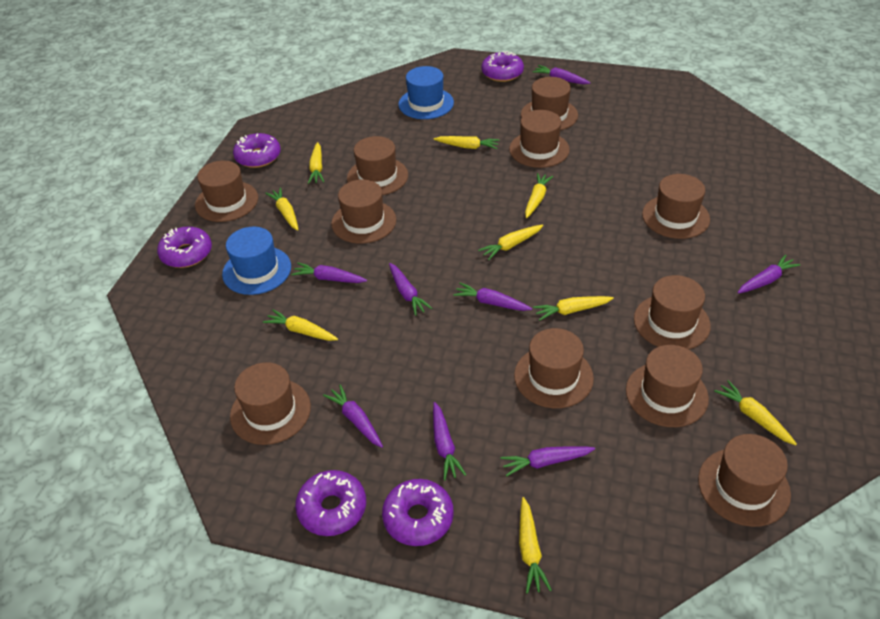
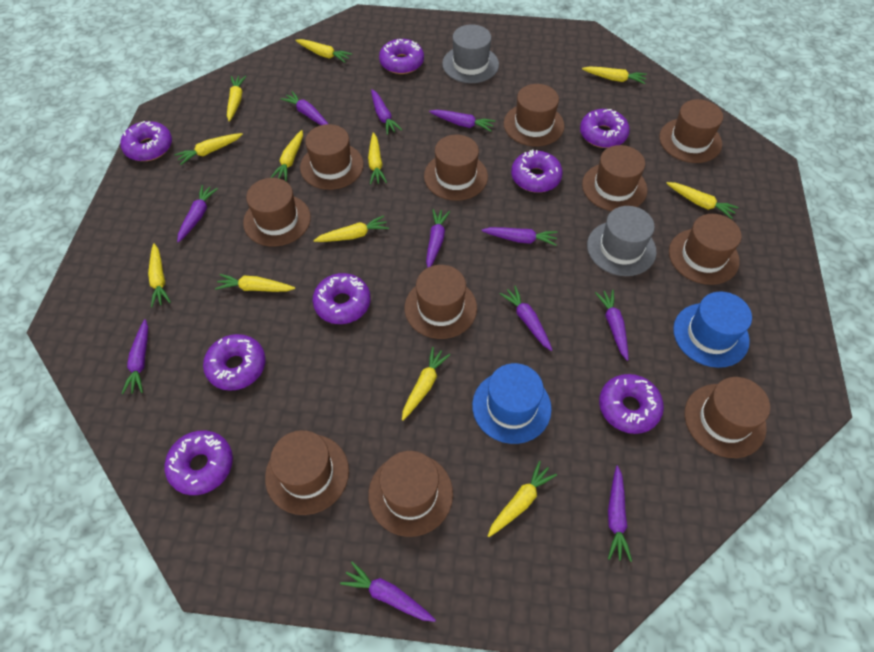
grey hat: none = 0 -> [442,24,499,83] [587,206,657,276] = 2
purple carrot: [291,262,367,283] [323,384,383,448] [389,263,432,316] [433,402,466,480] [453,283,532,311] [500,446,595,477] [532,65,591,84] [738,254,800,294] = 8 -> [122,319,148,394] [177,185,218,243] [281,91,328,125] [340,561,436,622] [371,89,402,135] [426,209,450,268] [429,110,495,132] [481,227,557,246] [500,286,552,351] [595,289,629,361] [608,466,632,562] = 11
purple donut: [157,227,212,268] [233,133,281,168] [295,470,366,536] [382,479,454,546] [482,51,524,82] = 5 -> [120,121,172,161] [164,431,233,495] [203,334,266,391] [313,273,370,324] [379,39,424,74] [511,149,563,193] [580,109,630,148] [599,374,664,434] = 8
yellow carrot: [263,309,338,341] [265,188,298,231] [308,142,324,184] [434,136,499,149] [478,225,543,260] [519,497,552,594] [525,173,553,218] [533,296,614,321] [714,380,797,445] = 9 -> [148,243,171,307] [174,133,243,165] [215,274,295,292] [227,76,246,122] [270,130,303,181] [295,39,352,63] [313,215,389,242] [368,133,387,185] [402,347,450,421] [488,461,557,537] [582,66,647,84] [666,182,739,219] = 12

